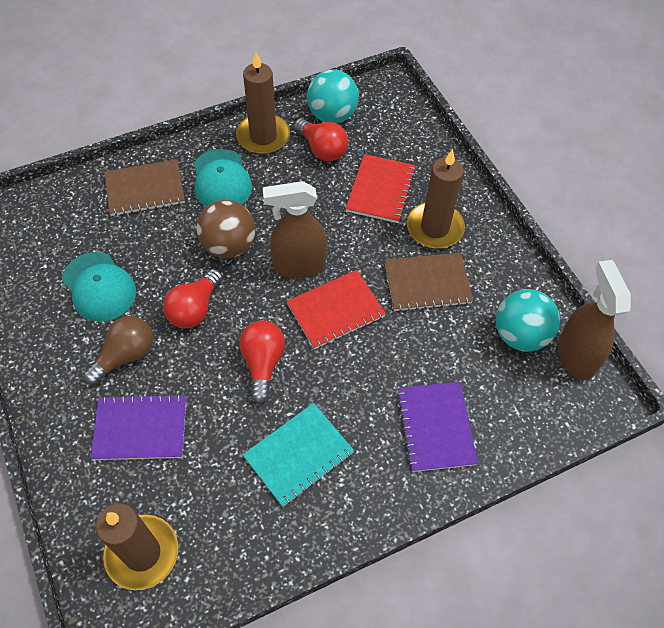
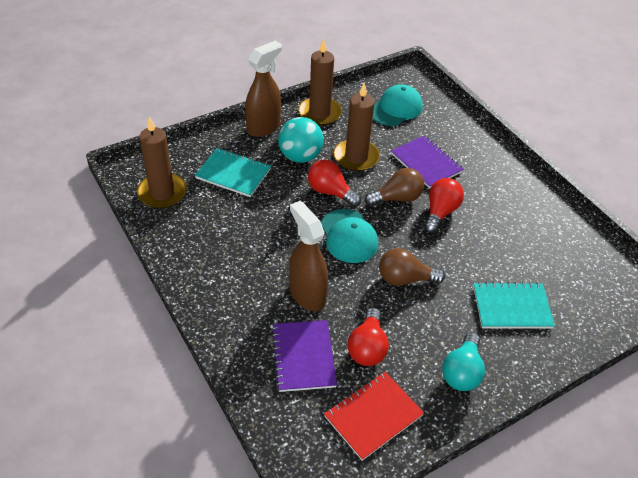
brown ball: [197,200,255,259] = 1 -> none = 0
brown light bulb: [83,316,153,385] = 1 -> [365,168,424,206] [379,248,445,286] = 2
brown notebook: [104,159,185,216] [385,253,473,312] = 2 -> none = 0
red notebook: [287,270,386,349] [346,154,416,223] = 2 -> [324,372,424,461] = 1
turquoise ball: [307,69,359,123] [496,289,560,352] = 2 -> [278,117,324,163] = 1
turquoise light bulb: none = 0 -> [442,332,485,391] = 1
turquoise notebook: [243,403,354,507] = 1 -> [195,148,271,197] [473,282,555,329] = 2

